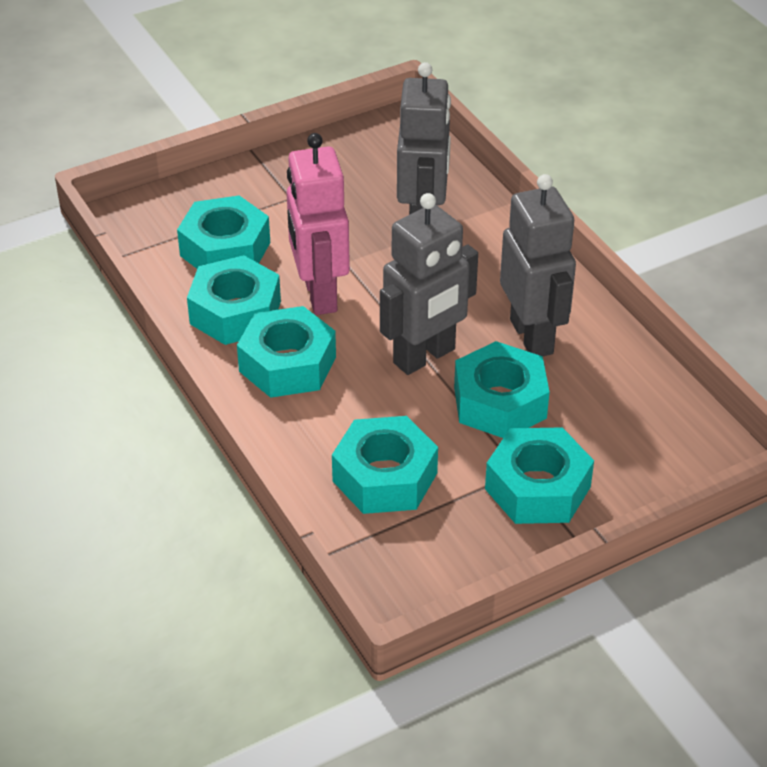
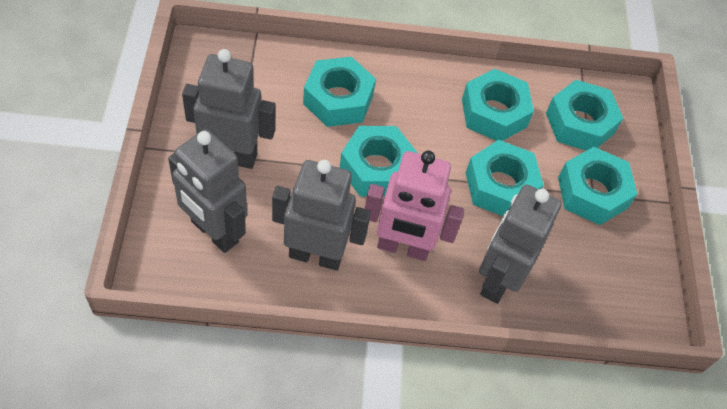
grey robot: [380,193,478,375] [397,62,451,215] [500,174,576,356] = 3 -> [168,129,247,253] [182,49,275,169] [272,160,371,271] [479,184,562,304] = 4

